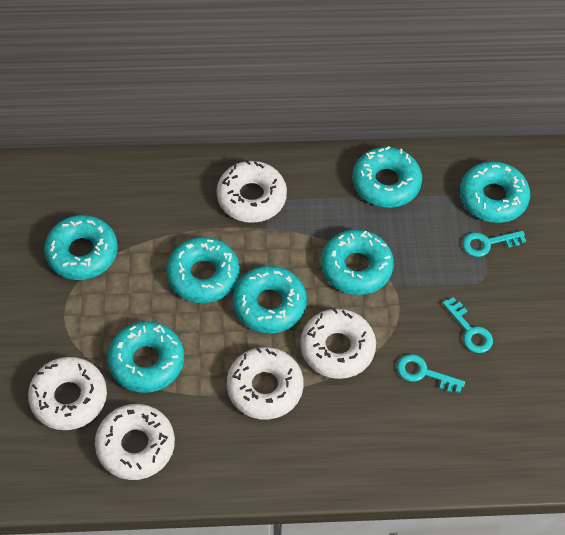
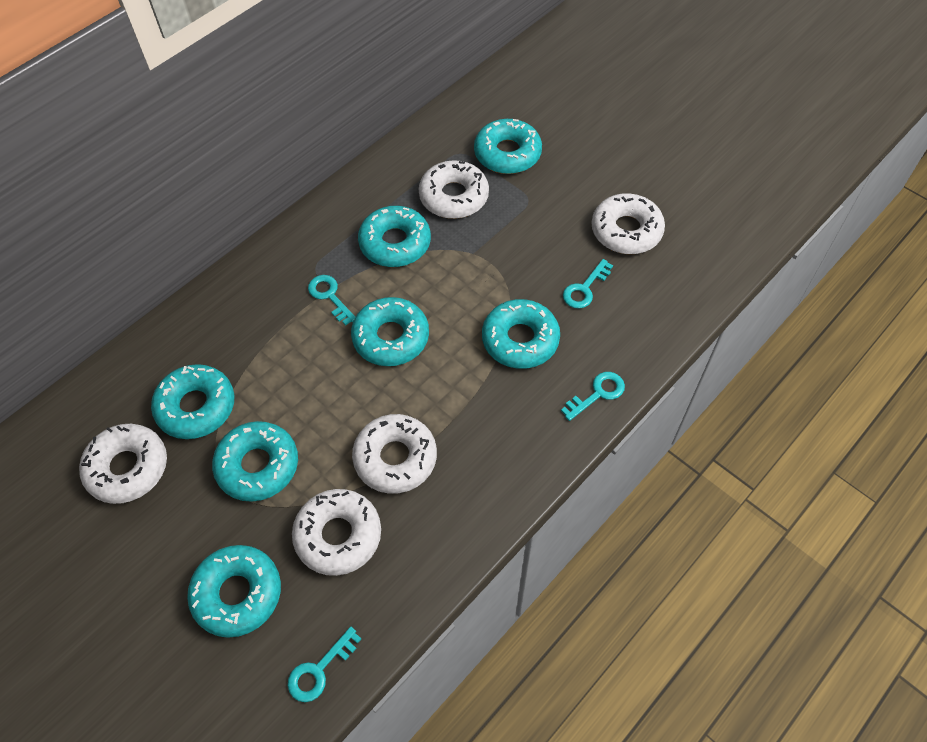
turquoise key: [397,354,465,393] [443,297,493,353] [462,231,526,257] = 3 -> [288,627,361,702] [308,275,355,326] [561,372,625,421] [563,259,613,309] = 4

